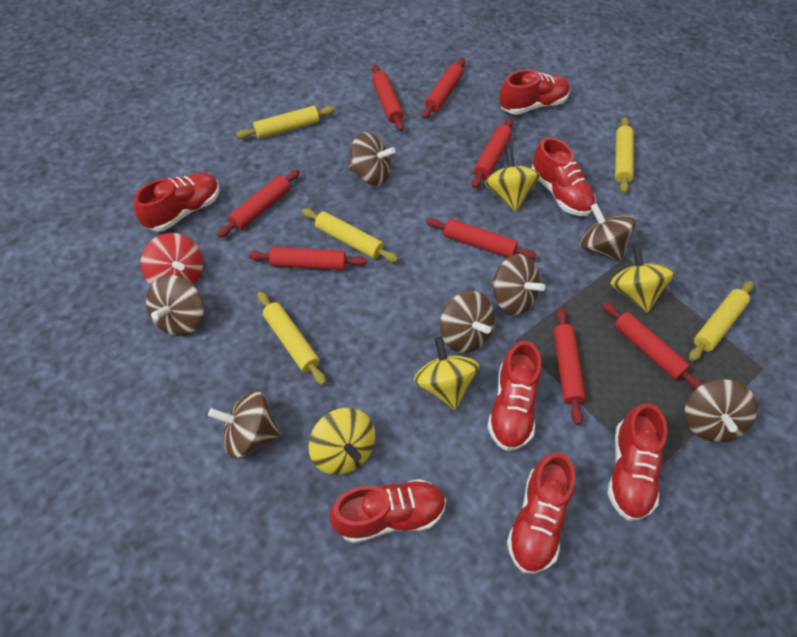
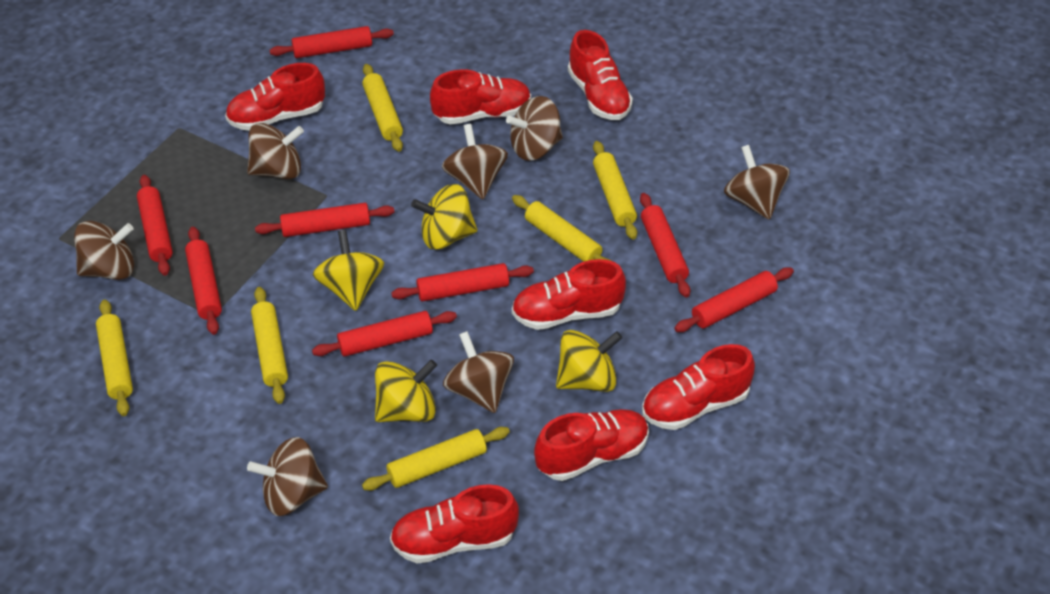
red spinning top: [141,233,203,285] = 1 -> none = 0
yellow rolling pin: [236,106,335,139] [258,292,326,386] [302,208,398,262] [615,117,634,194] [689,281,754,361] = 5 -> [96,299,133,416] [251,287,288,404] [362,64,403,152] [362,427,510,491] [512,195,612,262] [593,141,637,240] = 6

